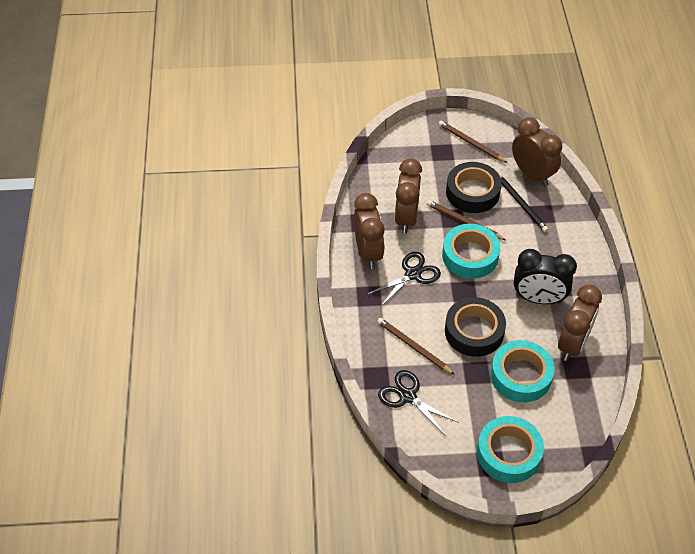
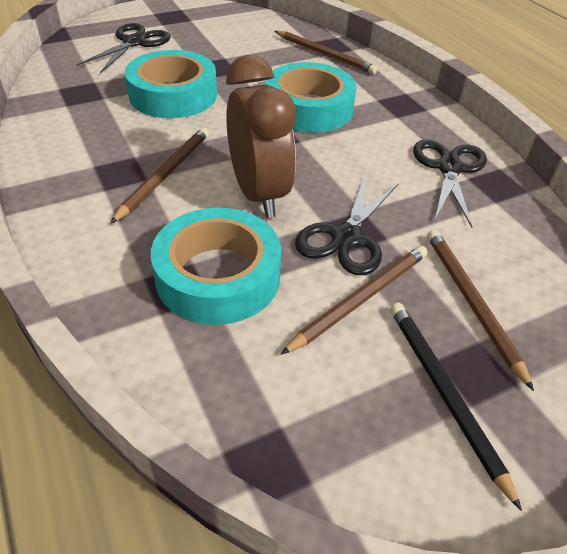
black clock: [514,249,577,304] = 1 -> none = 0
black scissors: [368,252,441,307] [378,370,459,436] = 2 -> [77,23,171,74] [295,177,399,275] [413,139,487,228] = 3
black tape: [445,297,506,357] [446,162,502,213] = 2 -> none = 0
brown clock: [354,193,385,269] [394,158,422,234] [512,117,562,186] [558,285,602,361] = 4 -> [226,55,296,218] = 1
brown pencil: [377,318,455,375] [427,200,506,240] [438,121,508,163] = 3 -> [110,127,209,224] [274,31,378,74] [281,246,428,355] [427,230,534,391] = 4

